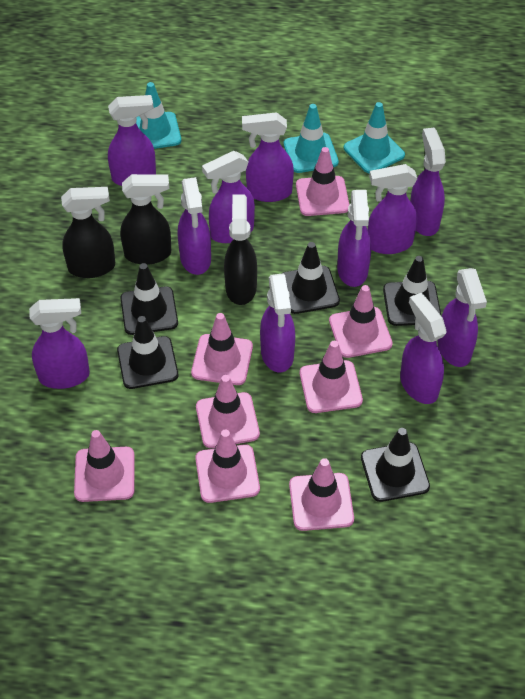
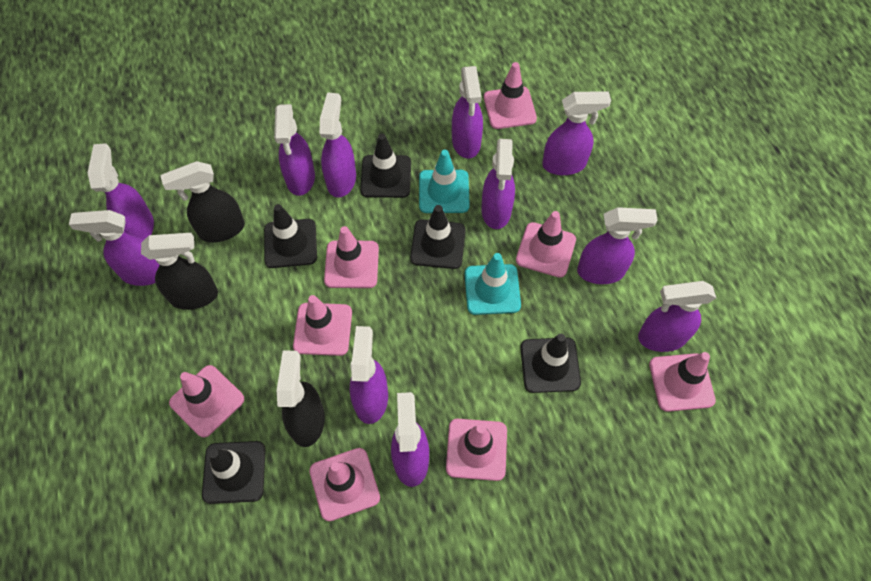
turquoise traffic cone: [136,82,181,149] [284,104,339,173] [344,102,405,174] = 3 -> [419,150,470,213] [465,253,521,315] = 2

